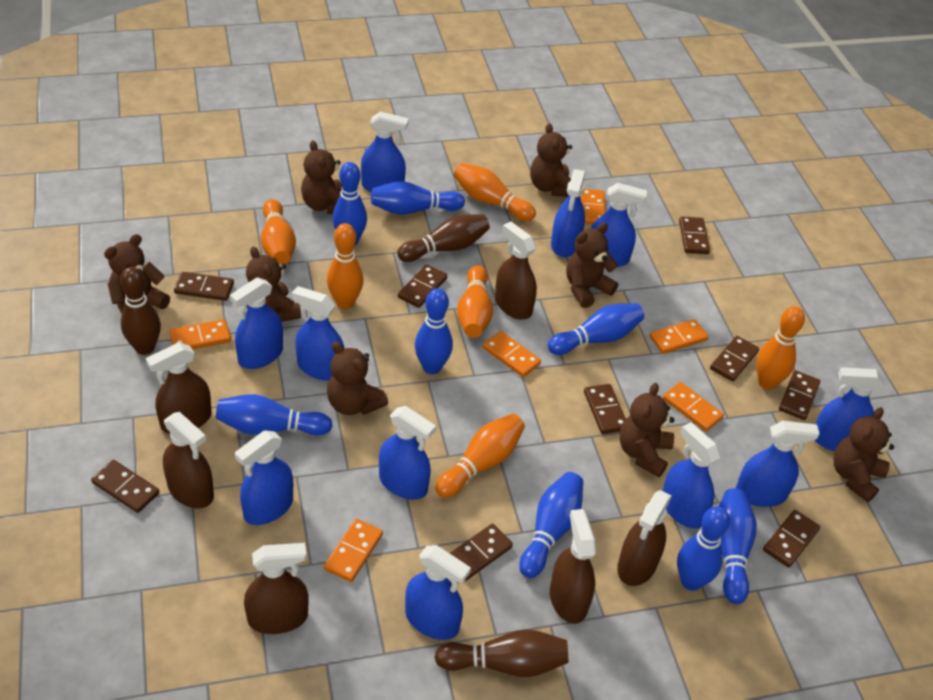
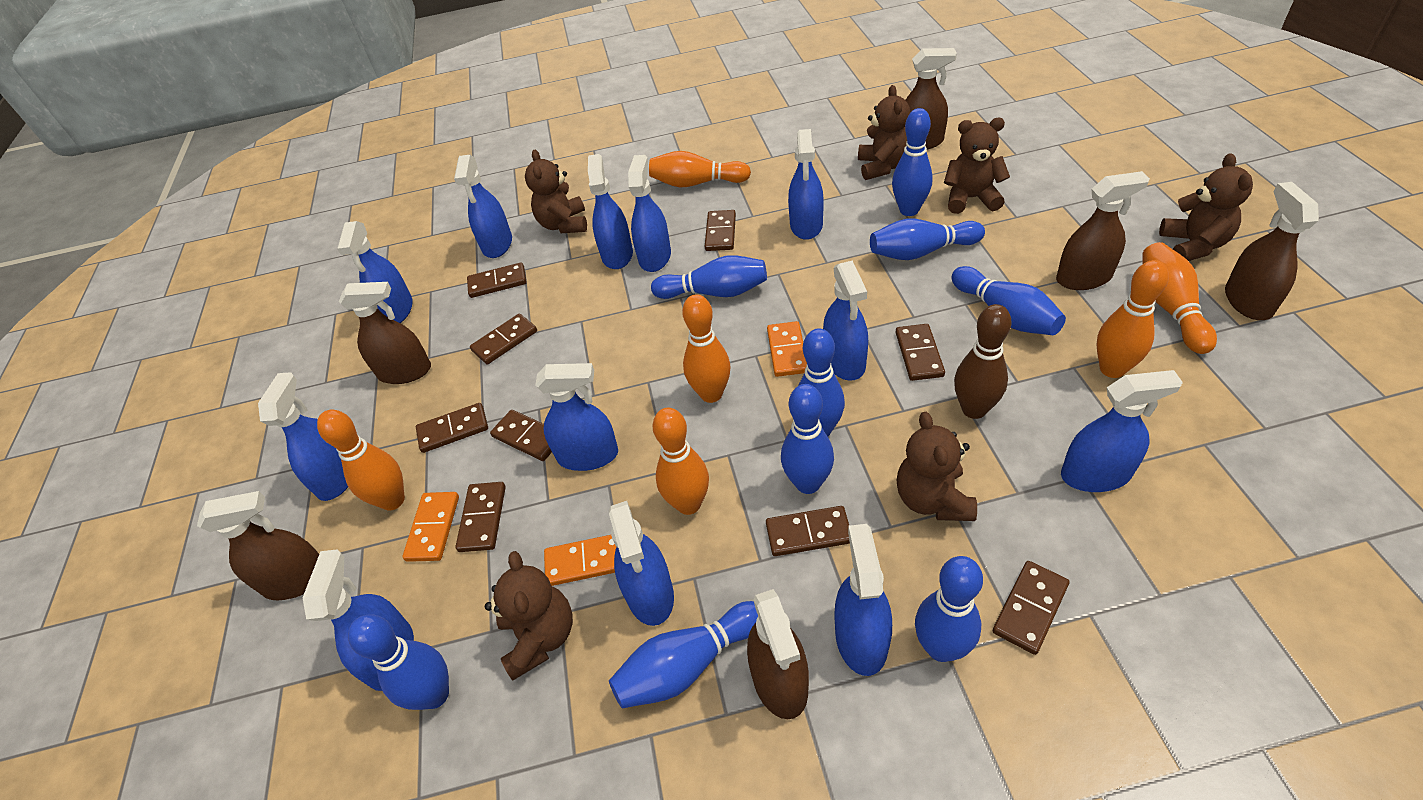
blue bowling pin: [216,394,332,435] [332,162,367,246] [371,181,465,215] [415,288,453,374] [519,472,583,578] [548,303,644,355] [677,506,730,591] [719,488,757,604] = 8 -> [348,614,449,710] [609,601,758,708] [651,255,767,299] [781,384,834,494] [798,328,845,436] [870,218,985,260] [892,108,933,216] [915,556,983,662] [952,266,1066,335] = 9
blue spray bottle: [230,277,283,369] [235,430,293,525] [292,286,344,381] [361,111,409,192] [379,406,436,500] [405,545,471,640] [551,169,585,257] [590,183,647,267] [662,422,720,529] [736,421,820,507] [815,367,884,451] = 11 -> [258,372,348,501] [303,549,414,691] [337,221,413,323] [454,155,512,258] [535,363,618,471] [588,154,633,269] [609,501,674,626] [628,155,671,272] [788,129,824,240] [823,261,868,381] [835,524,892,676] [1061,370,1183,492] = 12
brown bowling pin: [120,267,161,355] [397,214,490,262] [434,629,568,677] = 3 -> [954,304,1012,419] = 1
brown teddy bear: [104,234,170,314] [246,246,301,322] [301,140,342,214] [327,341,388,415] [530,123,572,197] [566,223,618,308] [619,383,674,477] [833,407,894,502] = 8 -> [485,551,573,680] [525,150,587,233] [858,85,910,180] [897,412,977,521] [944,118,1010,214] [1159,153,1253,261] = 6
orange domino: [170,319,231,349] [324,519,383,582] [483,331,541,377] [580,189,606,224] [650,319,709,354] [663,382,724,431] = 6 -> [402,492,459,562] [544,535,617,586] [767,321,807,377] = 3

